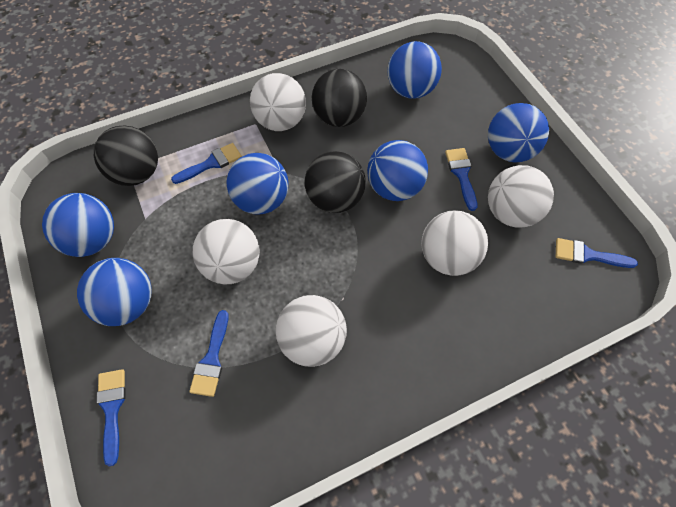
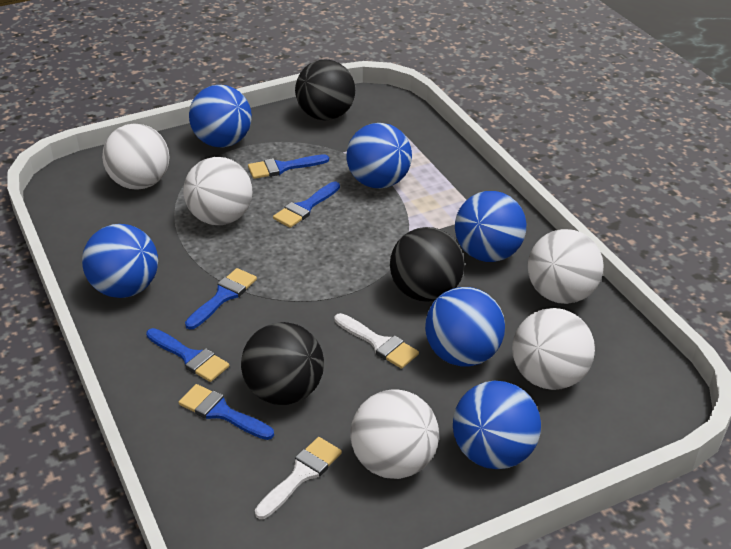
white brush: none = 0 -> [255,437,342,519] [334,313,419,369] = 2

